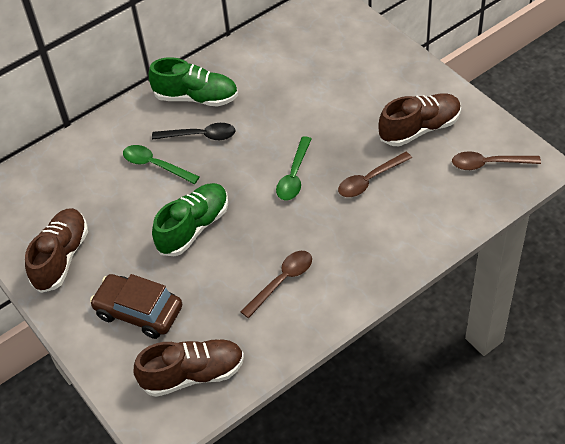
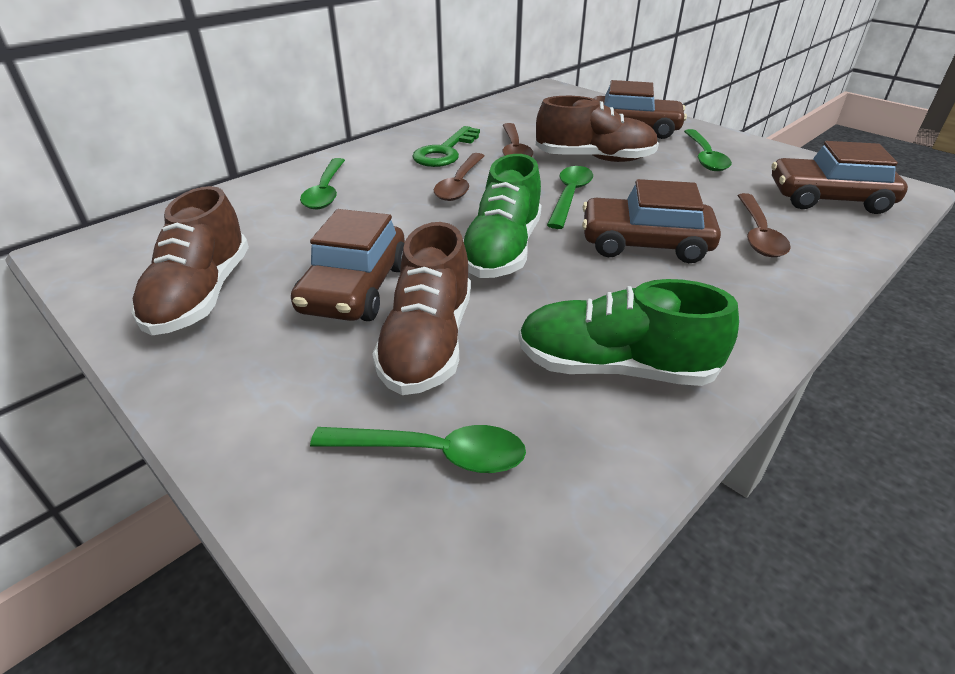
black spoon: [152,123,236,140] = 1 -> none = 0
brown car: [90,274,182,339] = 1 -> [291,209,405,321] [582,179,721,263] [593,80,687,139] [772,141,908,214] = 4
green key: none = 0 -> [412,126,480,167] = 1
green spoon: [123,145,200,184] [276,136,311,200] = 2 -> [300,158,345,209] [310,425,526,473] [547,166,593,229] [684,129,732,171] = 4

